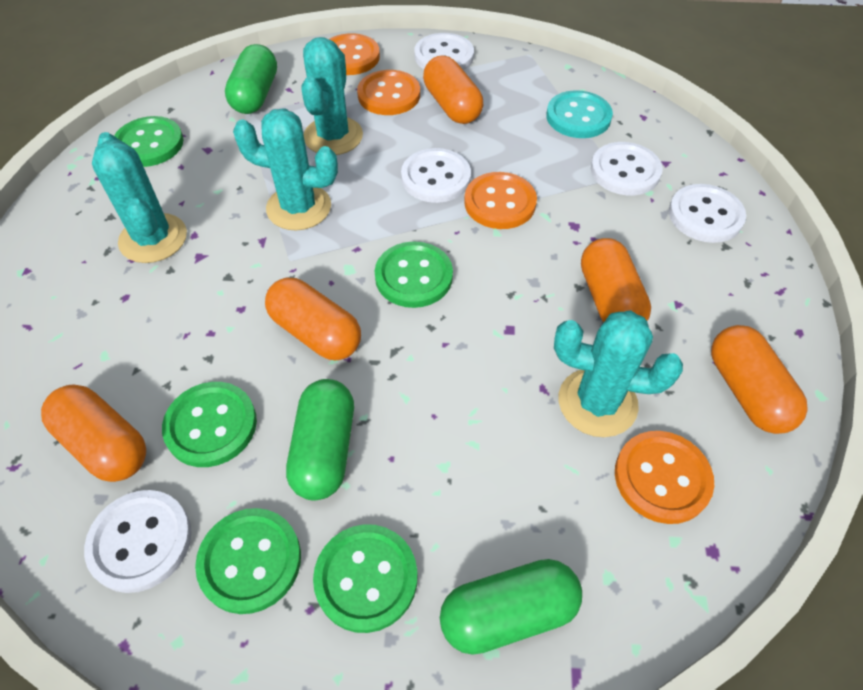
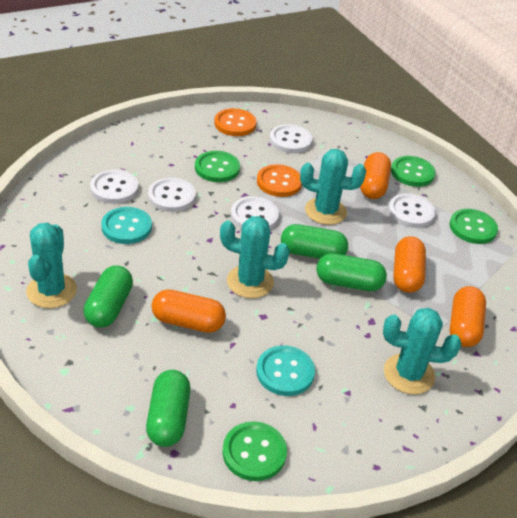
green button: [114,116,184,167] [162,382,257,467] [195,508,301,614] [313,524,418,633] [375,241,453,308] = 5 -> [195,151,240,182] [222,421,287,481] [391,156,436,187] [450,209,498,244] = 4
green capsule: [225,44,277,114] [286,379,354,501] [440,559,582,655] = 3 -> [83,265,133,328] [146,370,190,447] [281,224,348,259] [317,253,387,291] = 4
orange button: [329,33,380,75] [357,70,420,115] [464,172,537,229] [615,431,714,524] = 4 -> [214,108,257,136] [257,164,302,197] = 2
orange capsule: [41,384,146,482] [265,278,361,360] [423,56,483,124] [581,238,651,323] [711,325,808,434] = 5 -> [152,289,226,333] [360,152,391,199] [393,236,426,293] [450,286,486,347] = 4
turquoise button: [546,90,613,138] = 1 -> [101,207,152,244] [256,345,315,396] = 2

